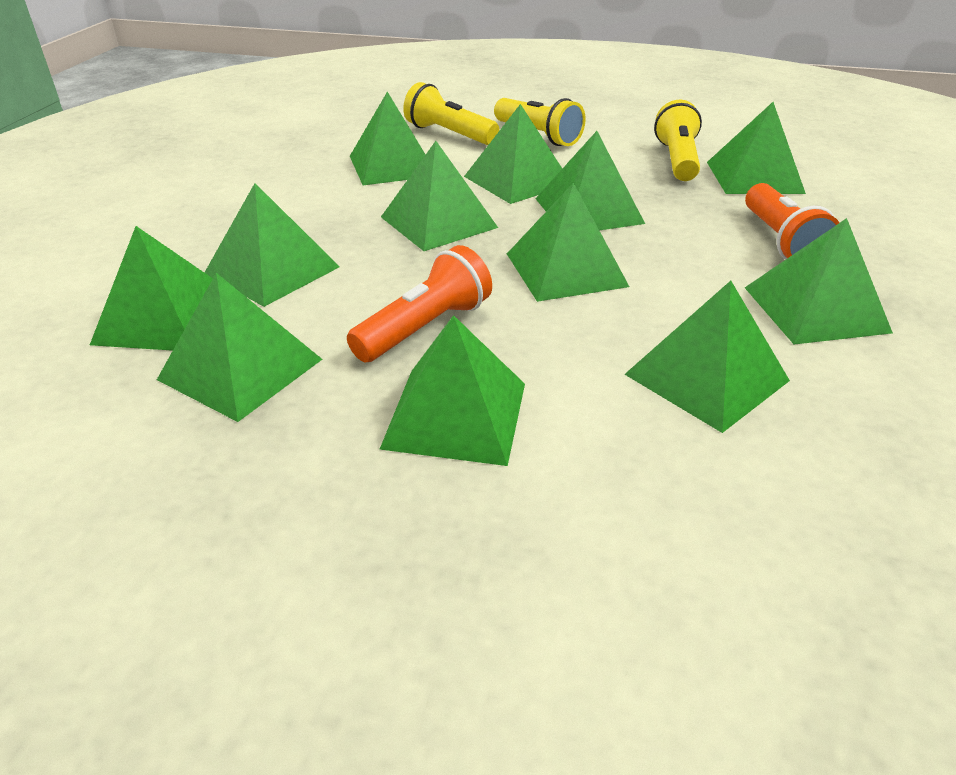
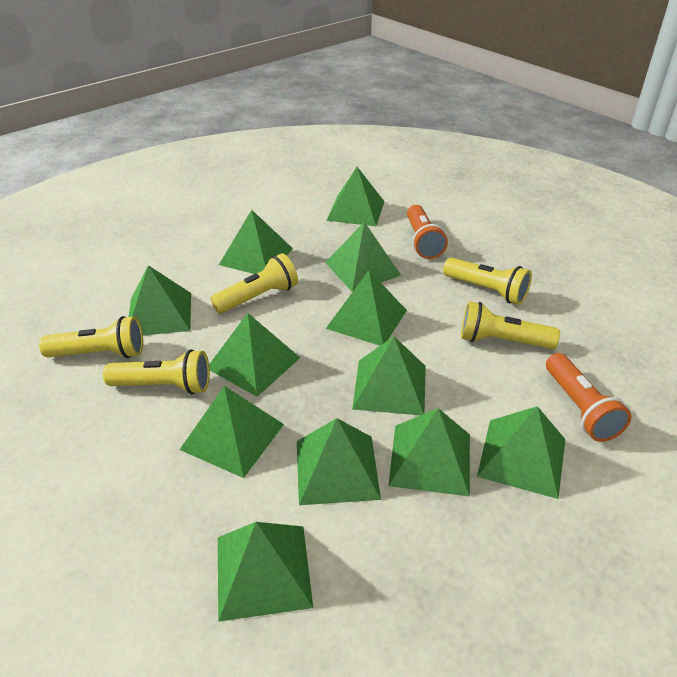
yellow flashlight: [403,82,499,145] [494,98,586,146] [654,99,702,181] = 3 -> [39,316,143,358] [103,349,210,394] [211,253,298,313] [443,257,532,305] [461,301,560,349] = 5

